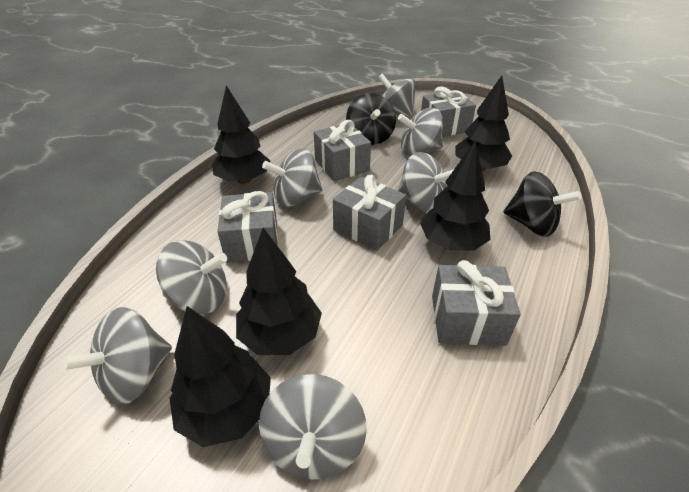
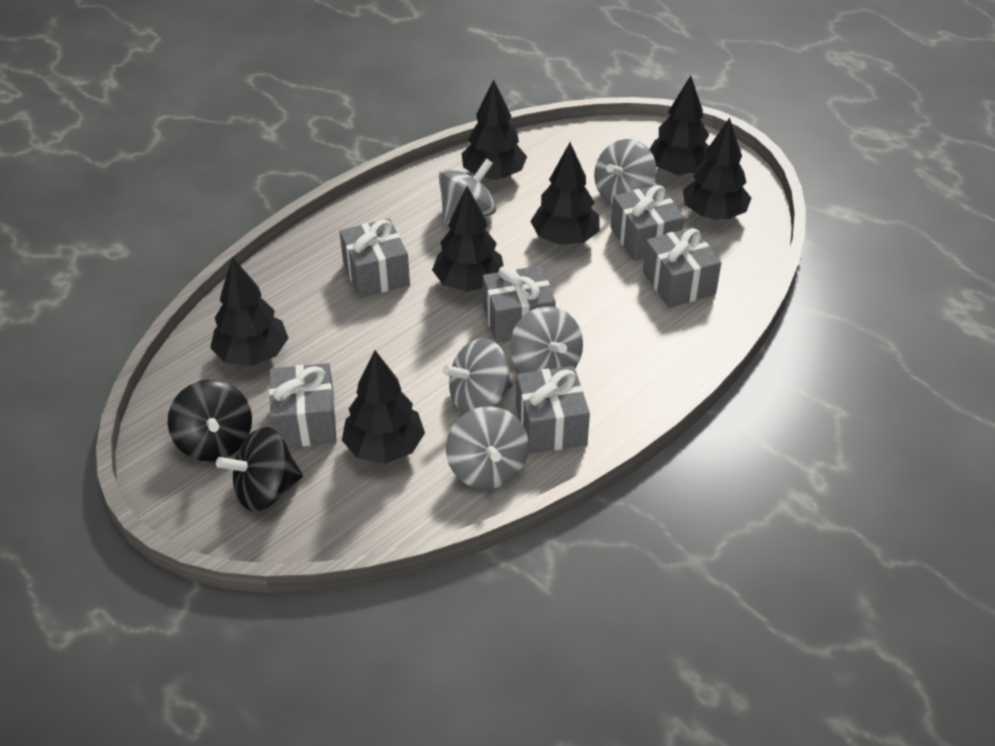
black tree: [169,306,271,447] [212,85,271,184] [236,228,322,355] [420,140,490,251] [456,76,512,171] = 5 -> [210,257,288,366] [342,350,425,463] [432,186,504,292] [462,79,527,180] [530,142,600,245] [649,76,709,176] [683,118,751,219] = 7
grey gift: [217,191,278,263] [314,120,371,181] [333,175,406,251] [421,87,476,137] [432,260,521,345] = 5 -> [269,363,337,447] [339,219,410,298] [483,266,556,343] [516,366,590,454] [610,185,684,261] [643,227,721,308] = 6
grey spinning top: [61,307,172,404] [156,240,227,314] [259,374,367,480] [262,149,323,207] [378,73,416,119] [398,108,443,156] [398,152,454,213] = 7 -> [439,158,496,226] [443,338,513,414] [446,406,529,489] [510,306,583,373] [594,139,657,204] = 5

